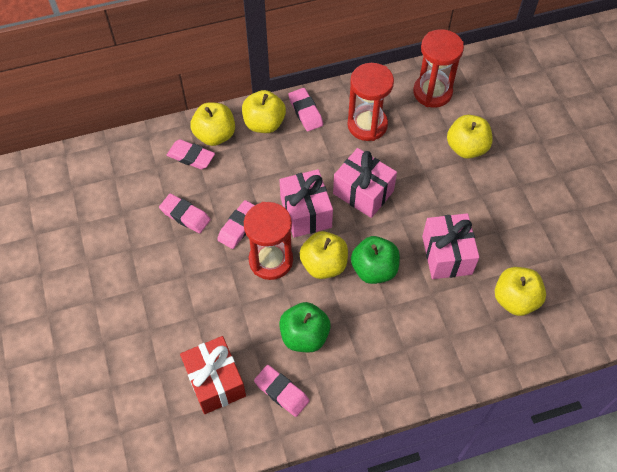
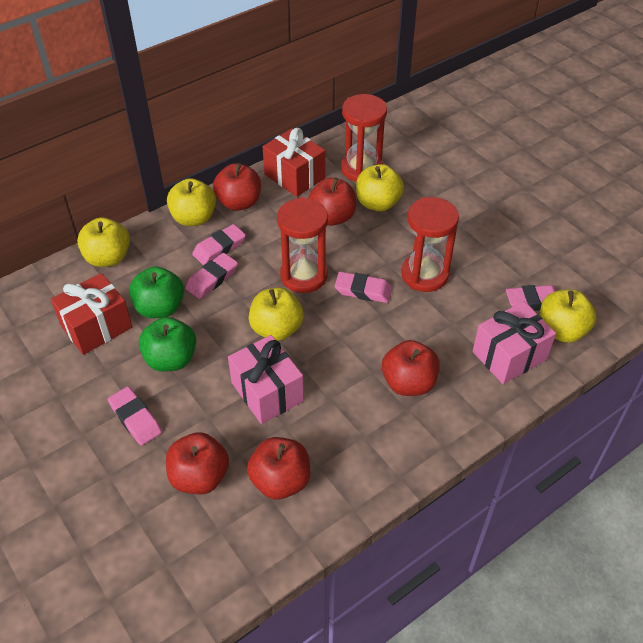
pink gift: [279,169,333,238] [333,148,397,218] [422,213,479,279] = 3 -> [228,335,304,424] [473,301,556,384] = 2
red apple: none = 0 -> [166,432,229,494] [213,163,261,211] [247,437,310,500] [308,177,356,226] [382,340,440,396] = 5
red gift: [180,336,246,414] = 1 -> [51,273,132,355] [263,128,325,197] = 2

